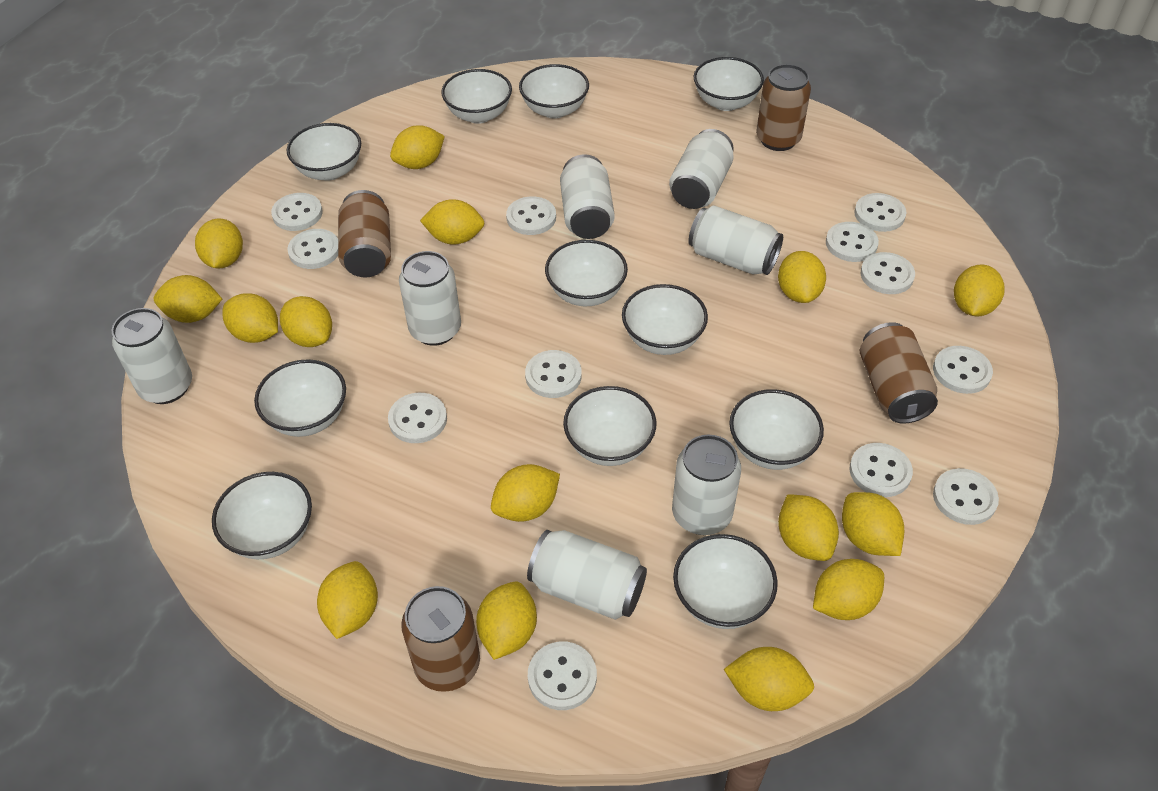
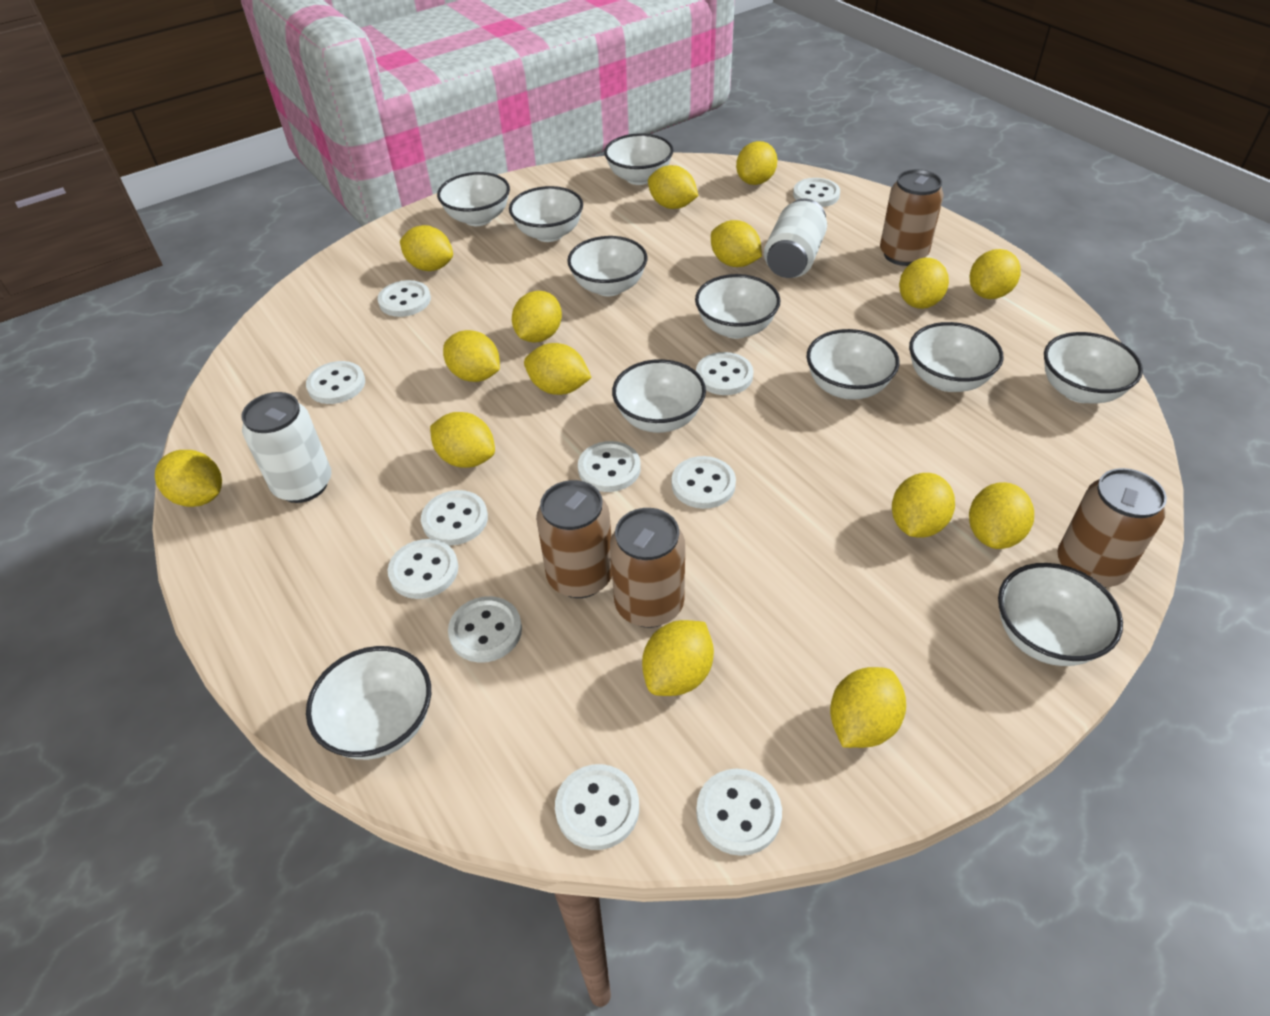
white button: [271,193,323,231] [287,229,338,269] [388,393,447,443] [506,196,556,235] [525,350,582,398] [528,641,597,710] [826,222,879,262] [850,443,913,497] [854,193,906,232] [861,252,915,294] [933,346,993,394] [933,468,999,525] = 12 -> [306,361,365,404] [377,280,431,317] [387,539,458,599] [421,490,488,545] [448,596,522,663] [555,764,639,850] [578,441,641,492] [672,456,736,509] [696,352,754,395] [696,769,782,856] [793,178,840,207] = 11
white can: [112,308,192,404] [399,251,461,346] [527,530,647,620] [560,154,615,239] [669,129,734,209] [672,435,741,535] [688,205,783,275] = 7 -> [241,392,331,503] [764,198,827,278] = 2

